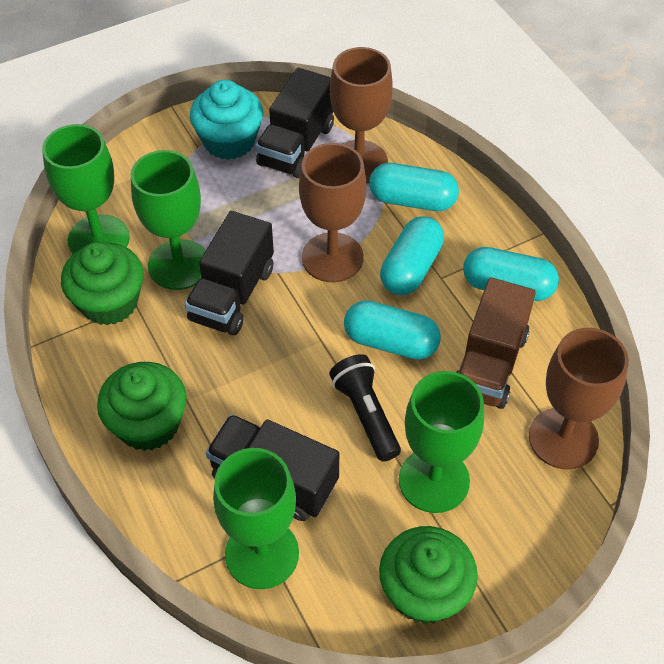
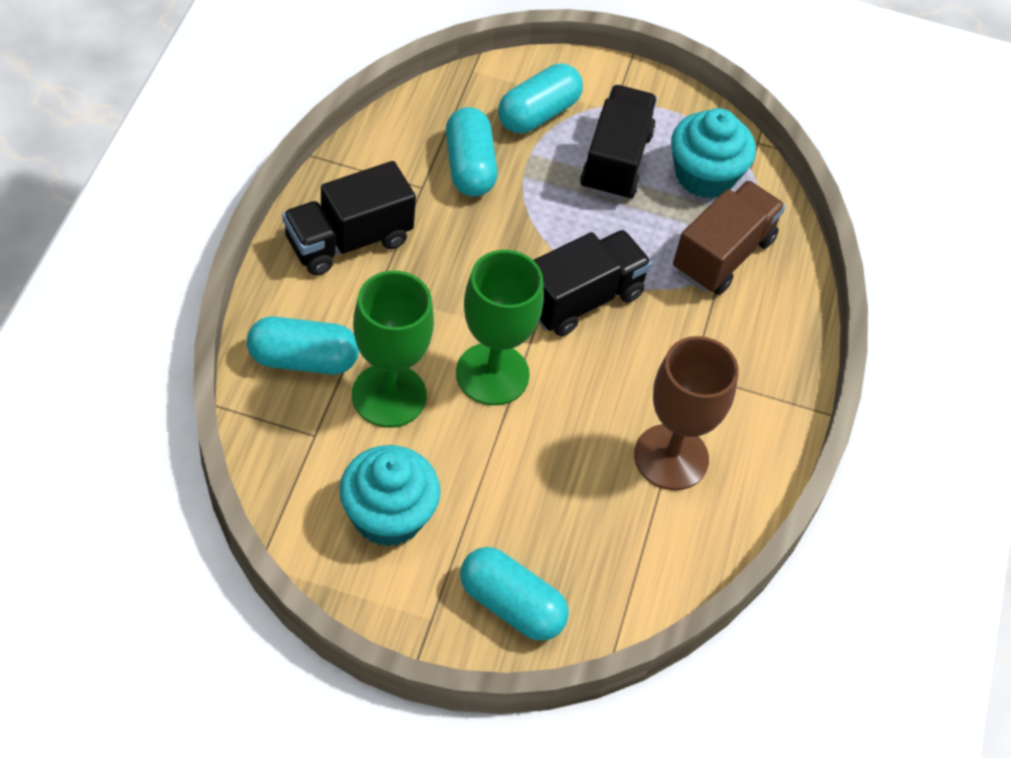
black flashlight: [329,354,401,462] = 1 -> none = 0
brown goblet: [299,143,366,282] [330,47,393,183] [529,328,629,469] = 3 -> [634,336,739,490] = 1
green cupcake: [61,242,144,326] [97,362,187,451] [379,526,478,624] = 3 -> none = 0
green goblet: [42,124,130,254] [131,150,206,290] [213,448,299,589] [399,371,484,513] = 4 -> [352,271,434,427] [456,250,544,405] = 2
turquoise cupcake: [190,80,263,160] = 1 -> [339,445,441,547] [671,108,756,198] = 2

